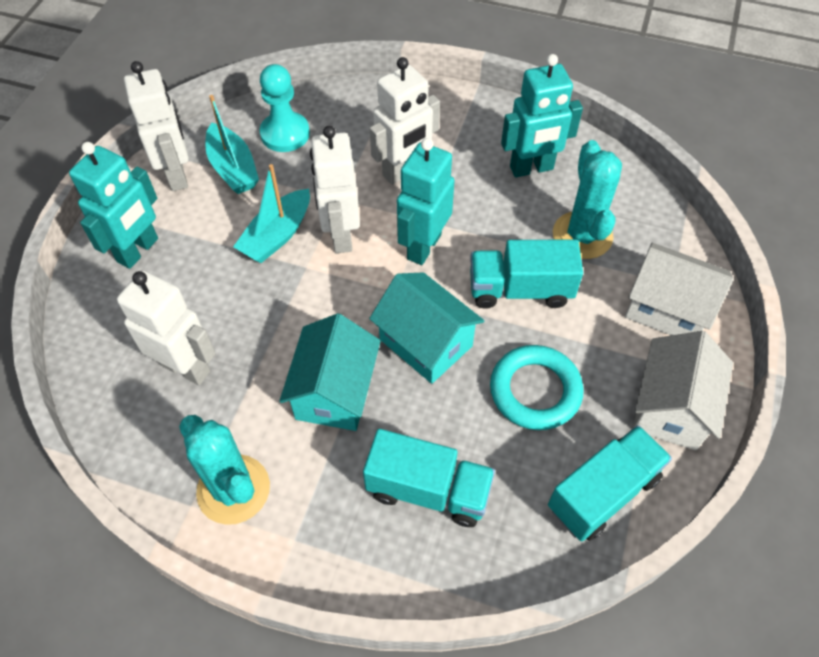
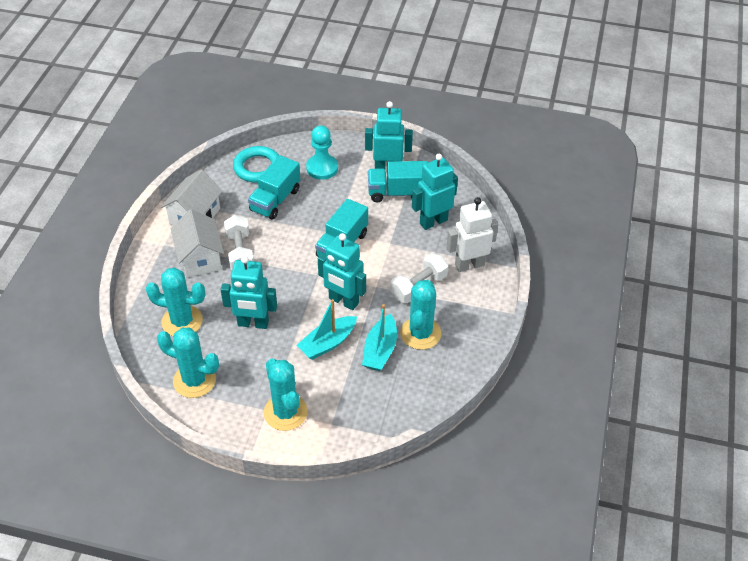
turquoise cactus: [179,415,270,525] [553,140,622,259] = 2 -> [146,268,205,336] [157,327,219,398] [264,359,308,431] [400,280,441,350] = 4
turquoise house: [279,313,381,431] [369,272,485,384] = 2 -> none = 0
turquoise robot: [69,142,158,269] [397,138,455,265] [501,54,583,178] = 3 -> [221,256,277,329] [318,233,366,310] [365,101,413,169] [412,154,458,230] = 4
white dumbbell: none = 0 -> [224,215,254,270] [390,253,448,303] = 2
white robot: [117,271,216,385] [124,61,189,191] [310,126,360,253] [370,57,440,185] = 4 -> [447,197,498,272] = 1

